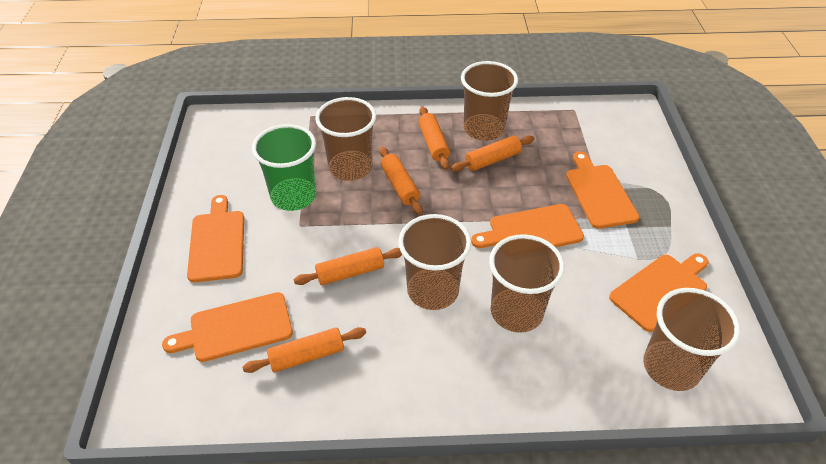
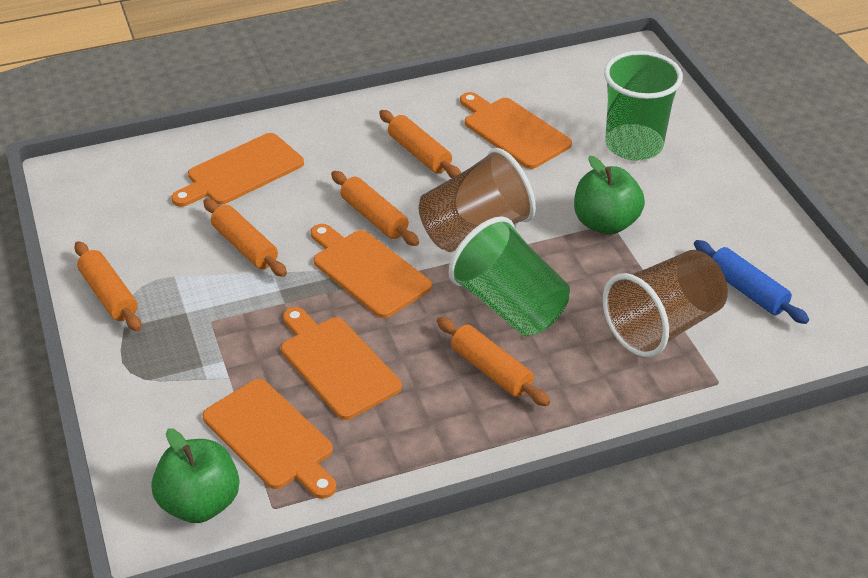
blue rolling pin: none = 0 -> [694,240,809,324] = 1
brown cup: [315,97,376,181] [398,214,471,310] [461,61,518,141] [489,234,565,333] [643,288,740,391] = 5 -> [419,148,536,252] [603,250,728,357] = 2
green apple: none = 0 -> [151,428,239,523] [574,156,645,235] = 2
green cup: [252,124,316,211] = 1 -> [448,216,570,336] [604,51,683,161] = 2

